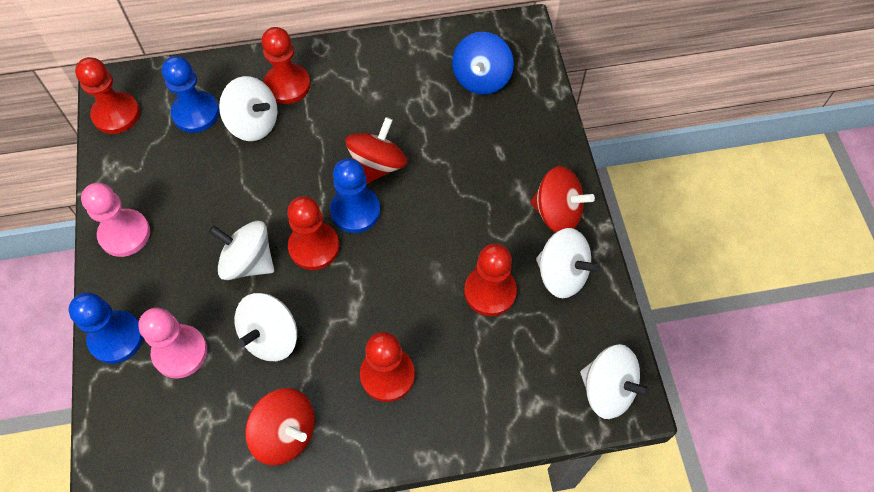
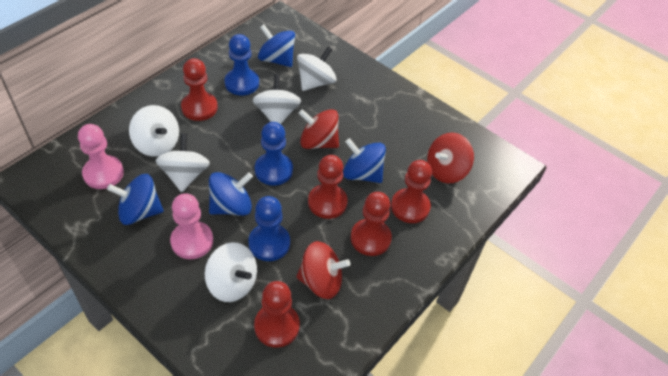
blue spinning top: [452,32,514,95] = 1 -> [107,174,164,225] [209,172,253,216] [258,25,295,67] [343,138,386,183] = 4

